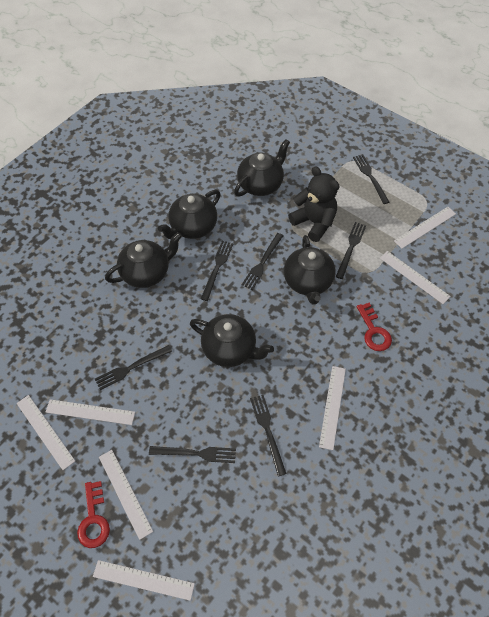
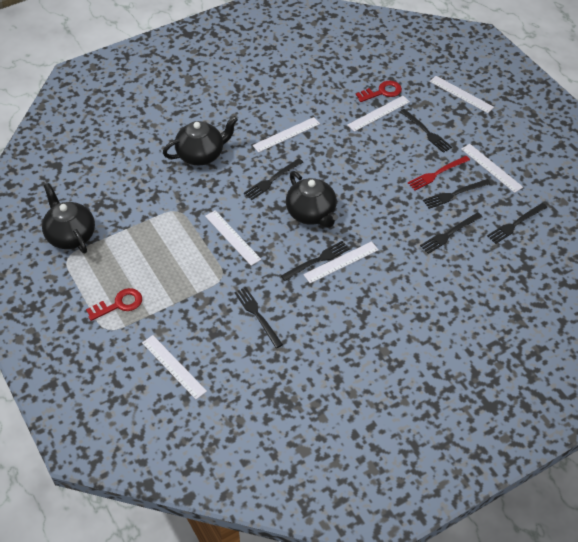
black teapot: [105,232,182,288] [158,190,221,239] [190,314,274,367] [234,139,290,197] [284,235,336,305] = 5 -> [42,183,95,253] [163,116,238,165] [286,171,338,228] = 3
black teddy bear: [288,166,340,242] = 1 -> none = 0
red fork: none = 0 -> [408,156,470,190] = 1

